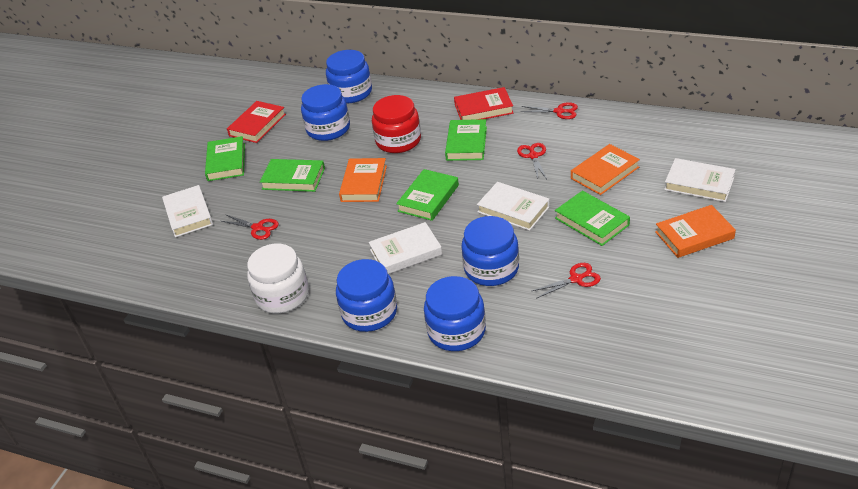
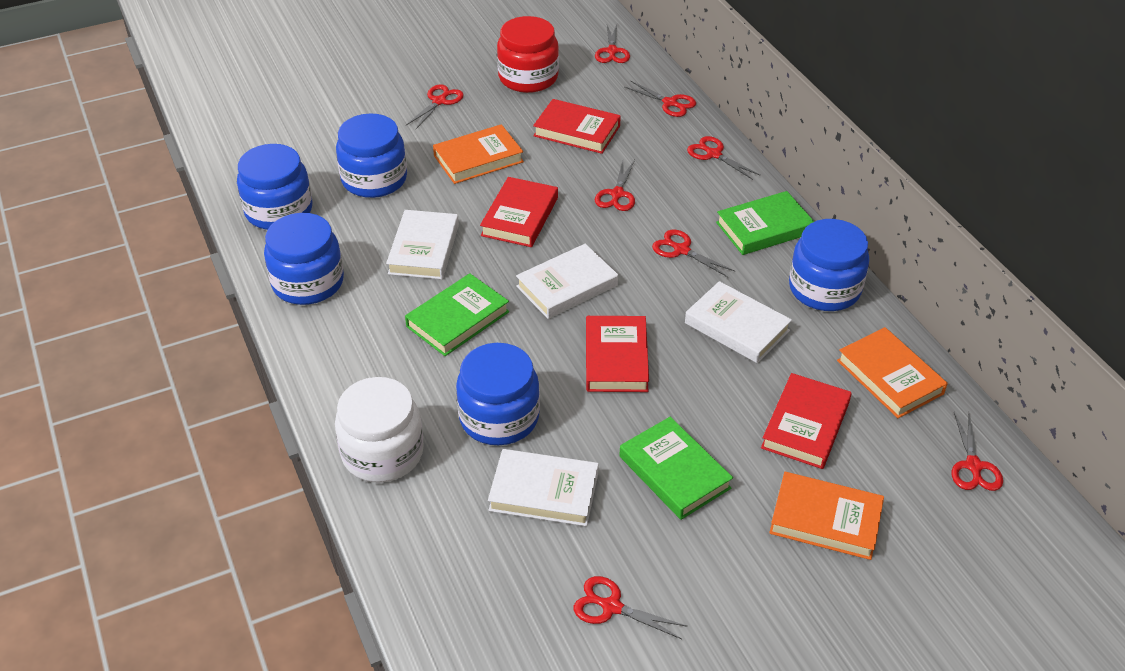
green book: [205,136,245,181] [260,159,325,192] [396,169,459,221] [445,119,487,161] [555,191,630,246] = 5 -> [405,273,509,356] [619,417,733,520] [716,191,814,255] = 3
red book: [227,101,286,143] [454,87,514,120] = 2 -> [480,177,558,247] [533,99,621,154] [586,316,649,392] [761,373,852,469] = 4
red scissors: [222,214,279,240] [517,143,547,179] [520,102,578,119] [532,263,601,299] = 4 -> [406,84,464,130] [574,576,688,639] [595,24,630,63] [595,160,635,211] [625,81,696,117] [652,229,735,277] [687,136,761,180] [952,412,1003,491] = 8

